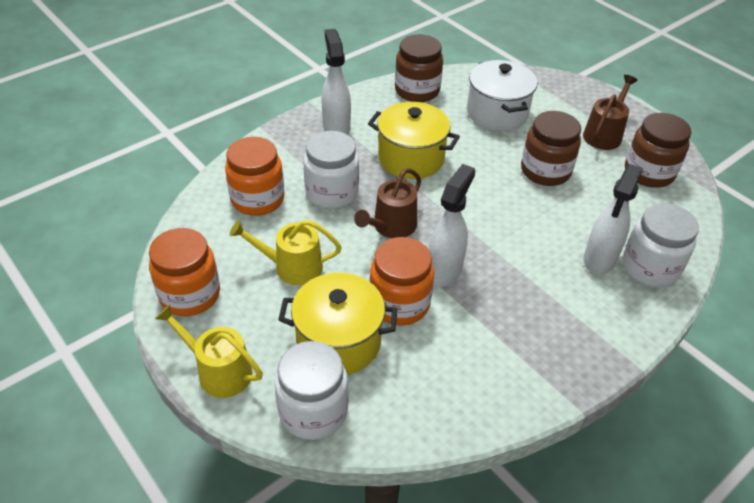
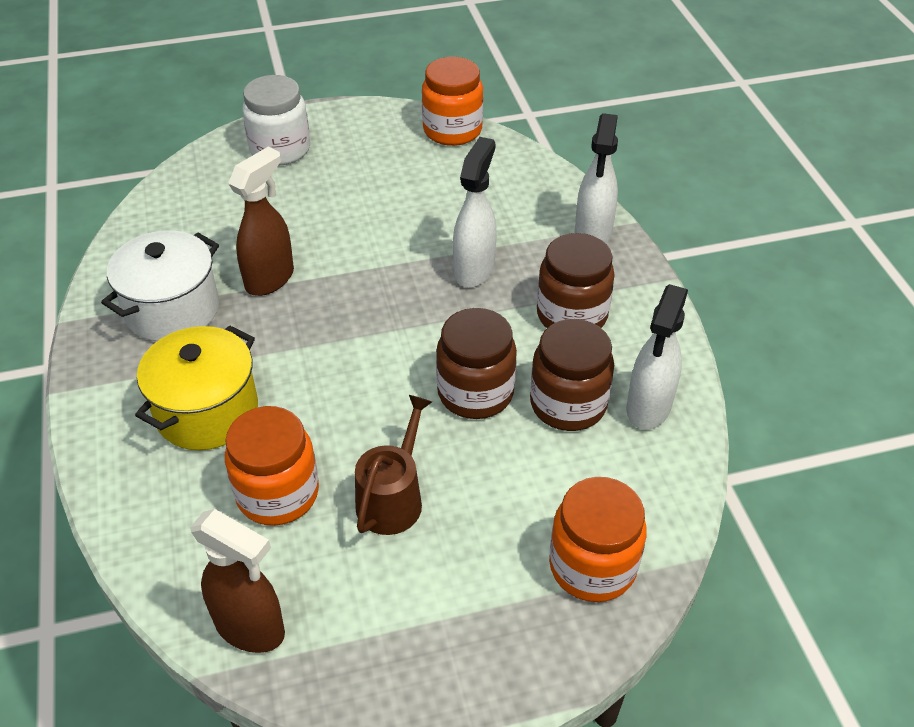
brown spray bottle: none = 0 -> [190,509,285,653] [228,147,294,296] = 2
brown watering can: [354,168,421,238] [583,75,638,150] = 2 -> [355,395,432,535] = 1
white jar: [275,341,349,440] [303,131,359,209] [623,203,699,287] = 3 -> [242,75,310,166] = 1
yellow pot: [278,273,397,375] [368,102,460,179] = 2 -> [135,325,258,450] = 1
yellow watering can: [155,305,263,398] [230,220,342,285] = 2 -> none = 0

